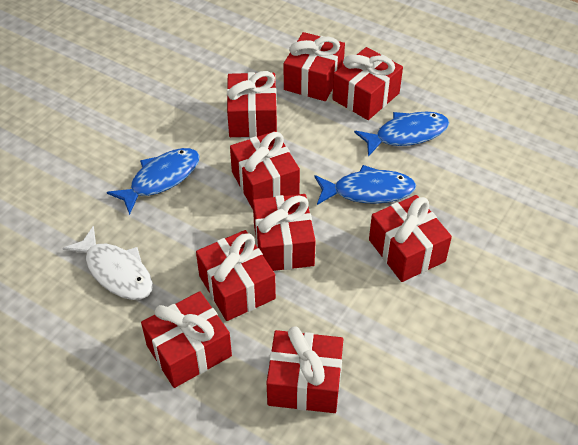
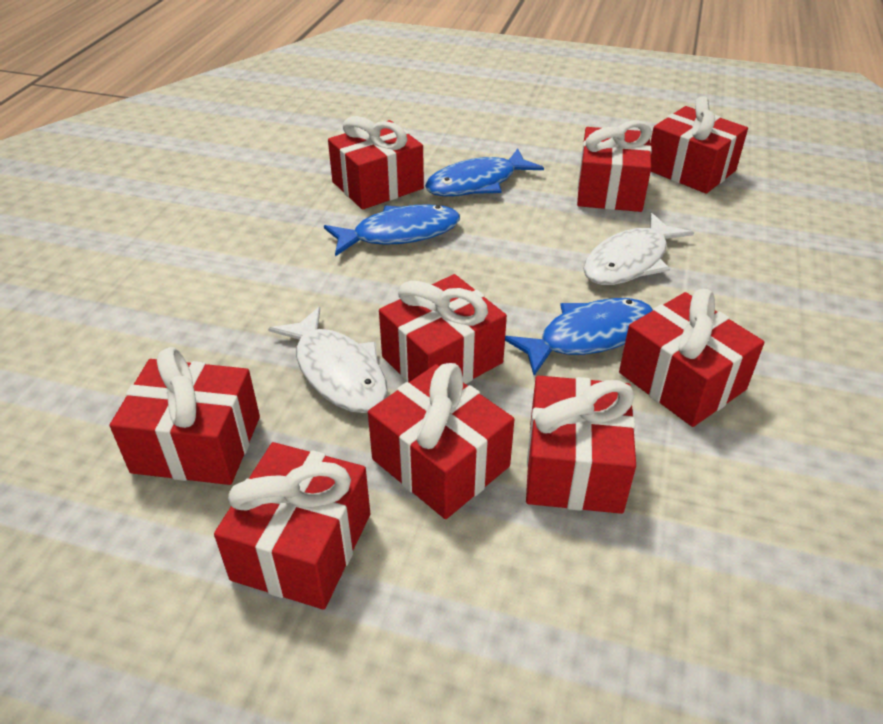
white fish: [62,226,153,300] = 1 -> [268,307,388,413] [583,213,694,285] = 2

